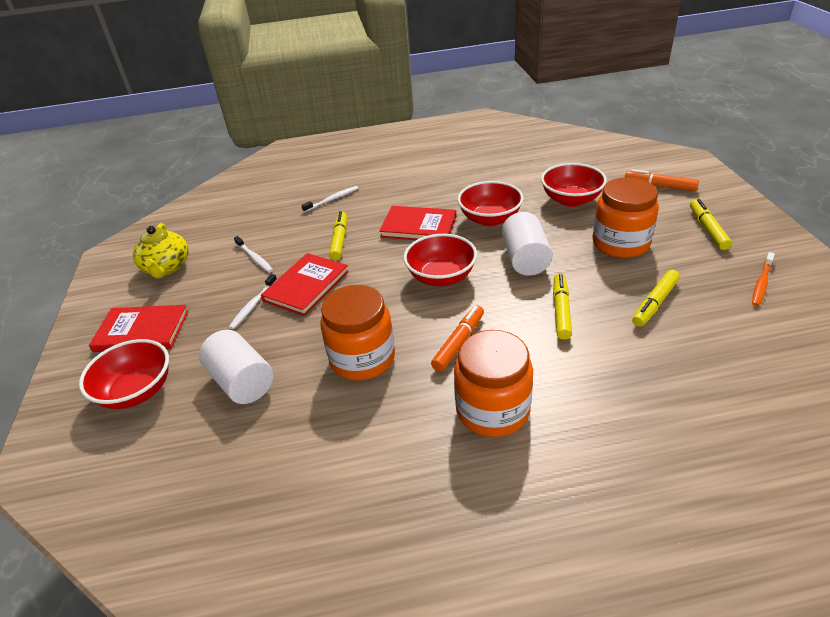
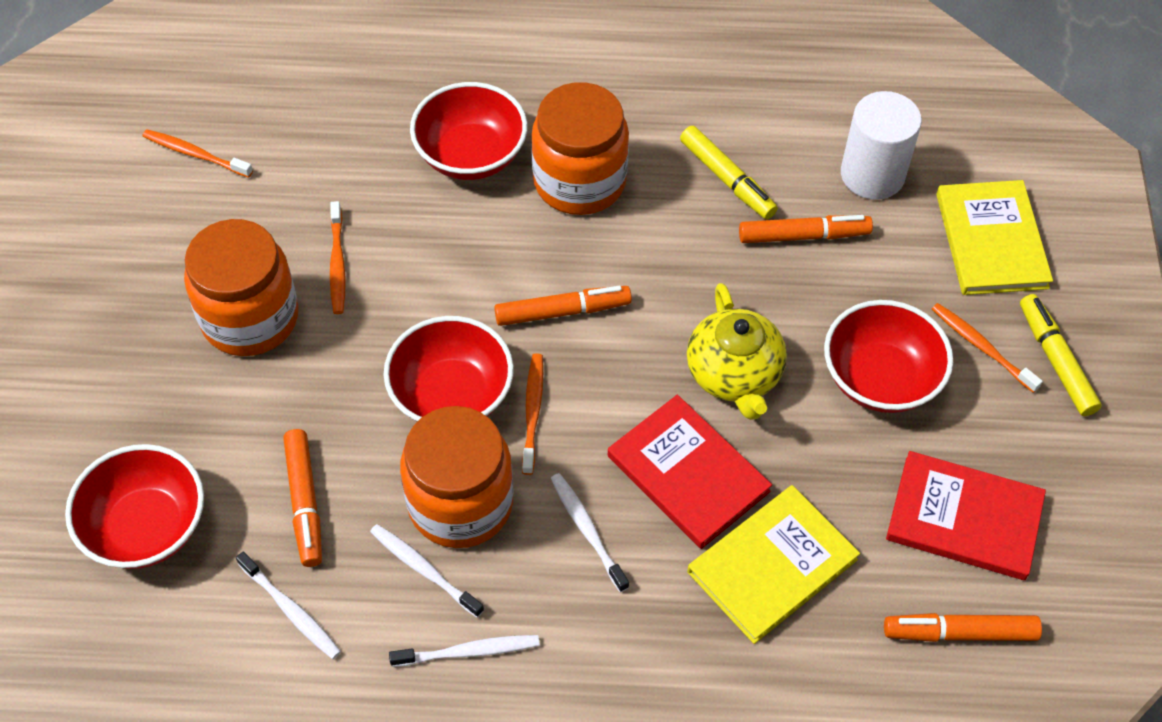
orange marker: [431,305,484,372] [625,169,699,191] = 2 -> [283,429,322,567] [494,286,632,326] [739,215,873,243] [884,613,1042,642] = 4
orange toothbrush: [752,252,775,306] = 1 -> [143,129,253,178] [330,201,345,314] [522,353,543,475] [932,303,1043,393] = 4
red book: [89,305,189,352] [261,253,349,316] [379,206,456,240] = 3 -> [608,395,772,549] [886,451,1046,580] = 2
white cylinder: [199,330,274,404] [502,212,553,276] = 2 -> [841,91,922,200] = 1
white toothbrush: [229,274,277,329] [234,236,273,273] [301,186,358,212] = 3 -> [236,552,341,659] [370,524,484,618] [389,635,540,667] [551,473,629,592] = 4
yellow book: none = 0 -> [687,485,860,644] [936,180,1053,295] = 2
yellow marker: [329,211,347,261] [553,274,572,340] [632,270,680,327] [690,199,732,250] = 4 -> [680,126,778,219] [1020,294,1102,416] = 2

